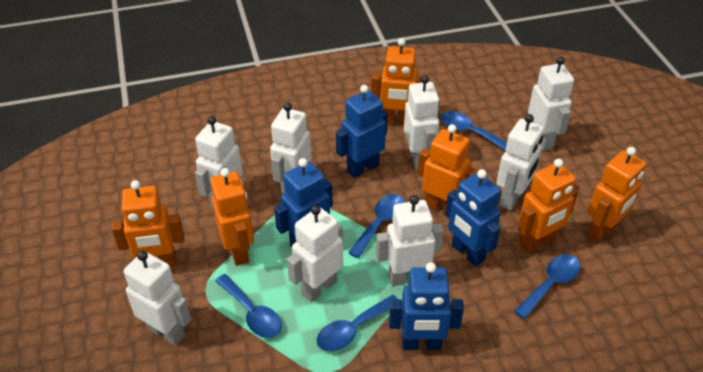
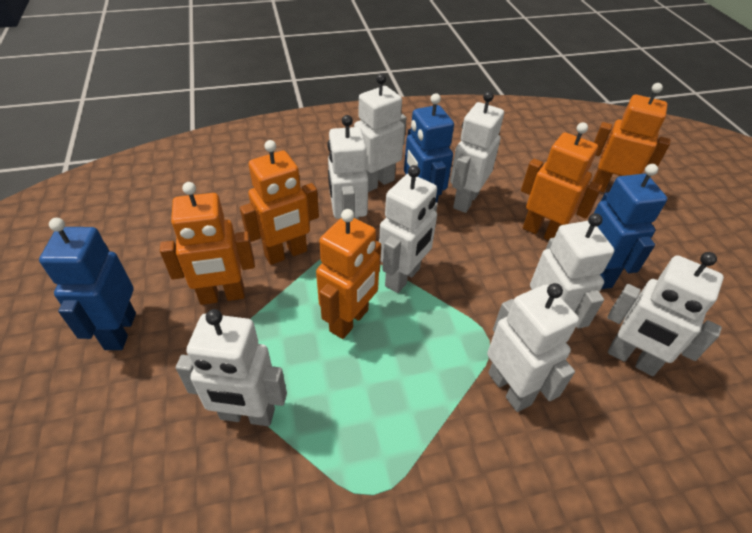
blue robot: [274,158,333,247] [336,85,388,178] [389,262,464,350] [445,169,501,266] = 4 -> [39,218,136,350] [404,93,454,203] [594,164,667,289] = 3
blue spoon: [215,274,282,338] [317,295,399,351] [348,194,405,258] [441,111,507,151] [514,254,580,319] = 5 -> none = 0
orange robot: [111,180,184,267] [210,168,254,266] [371,38,422,125] [418,124,479,214] [518,159,578,253] [588,147,646,243] = 6 -> [160,182,255,305] [240,140,319,265] [316,209,381,339] [521,122,602,240] [592,83,670,192] = 5

